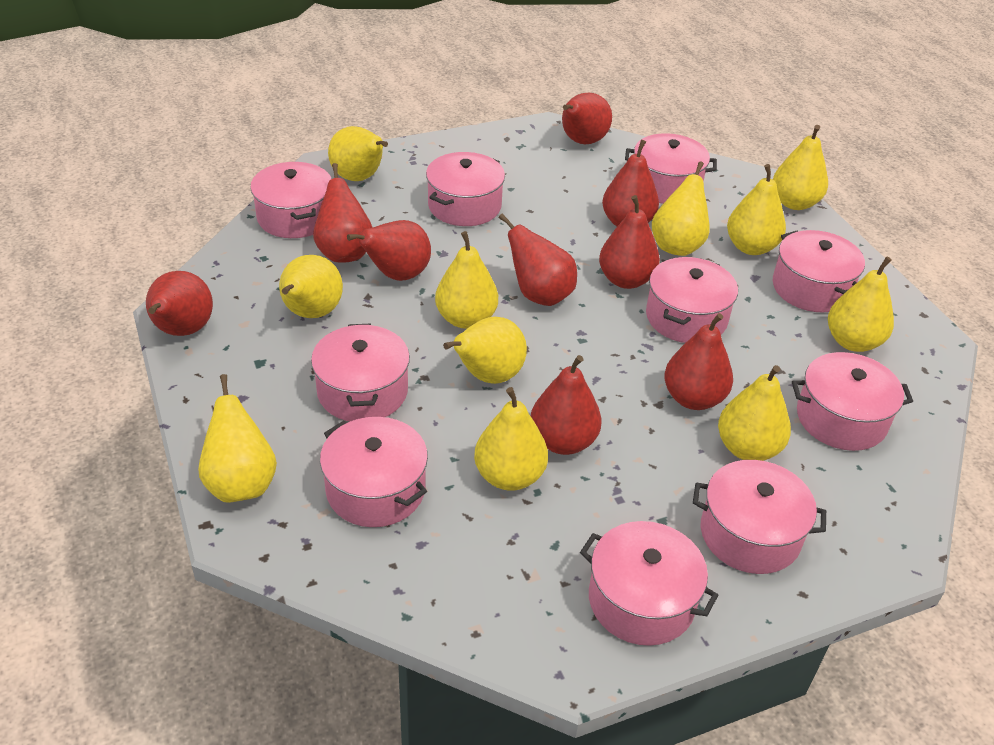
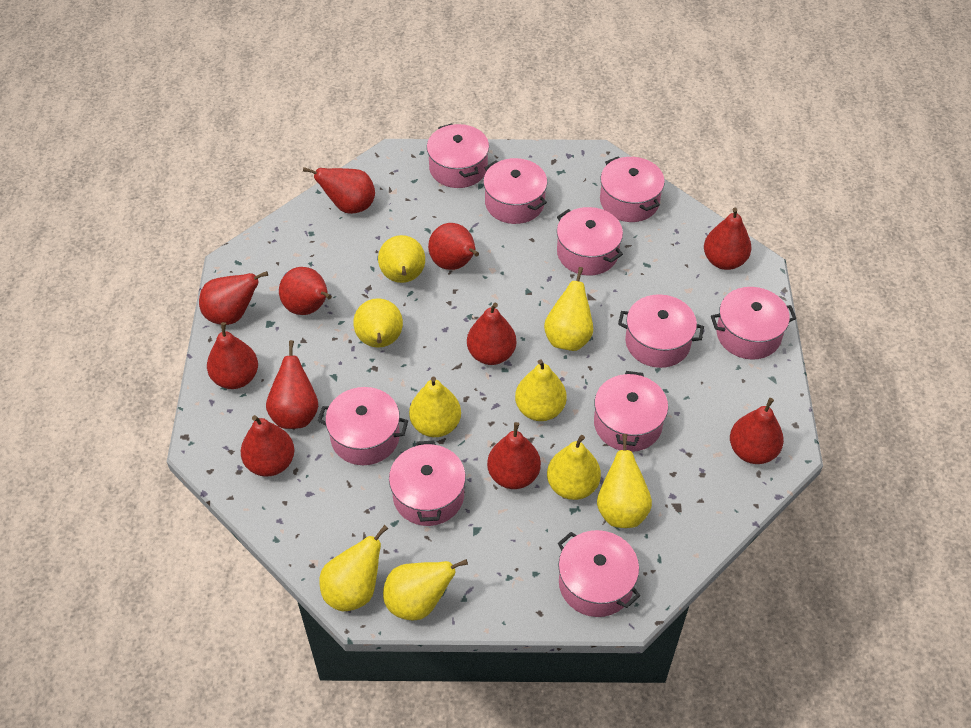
red pear: [146,271,213,336] [313,163,373,263] [347,220,431,281] [498,214,577,306] [531,355,602,455] [562,93,612,144] [599,195,660,289] [602,140,659,226] [664,313,733,410] = 9 -> [199,271,268,325] [207,322,258,389] [241,415,295,476] [266,340,318,429] [279,267,332,315] [303,167,375,214] [428,223,479,270] [467,303,516,365] [487,422,541,489] [704,208,752,270] [730,398,784,464] = 11
yellow pear: [198,374,277,503] [279,255,343,318] [328,126,388,181] [435,231,498,329] [443,317,527,384] [474,387,548,491] [652,161,710,256] [718,365,791,461] [727,164,786,255] [773,125,828,210] [828,257,894,352] = 11 -> [320,525,388,611] [353,298,403,348] [378,235,425,283] [383,559,468,621] [409,377,461,437] [515,359,567,421] [544,267,593,351] [547,435,601,500] [597,434,652,528] = 9

